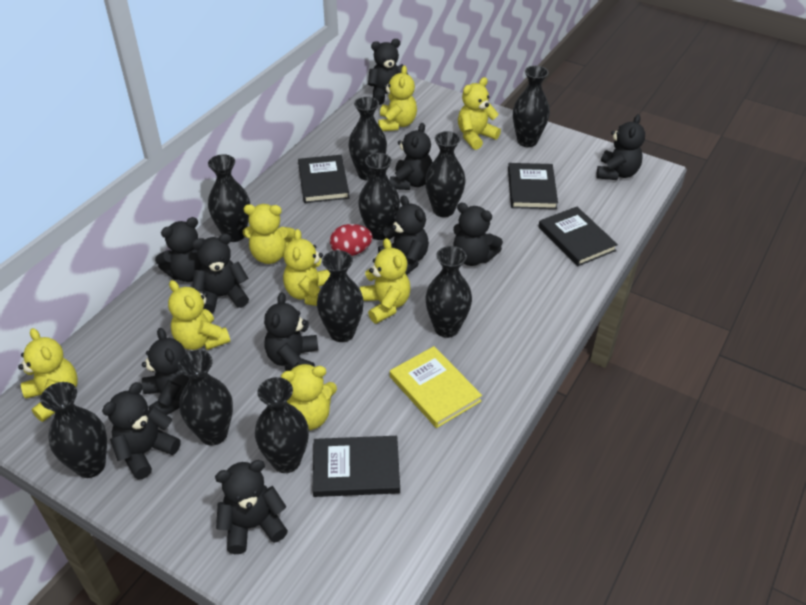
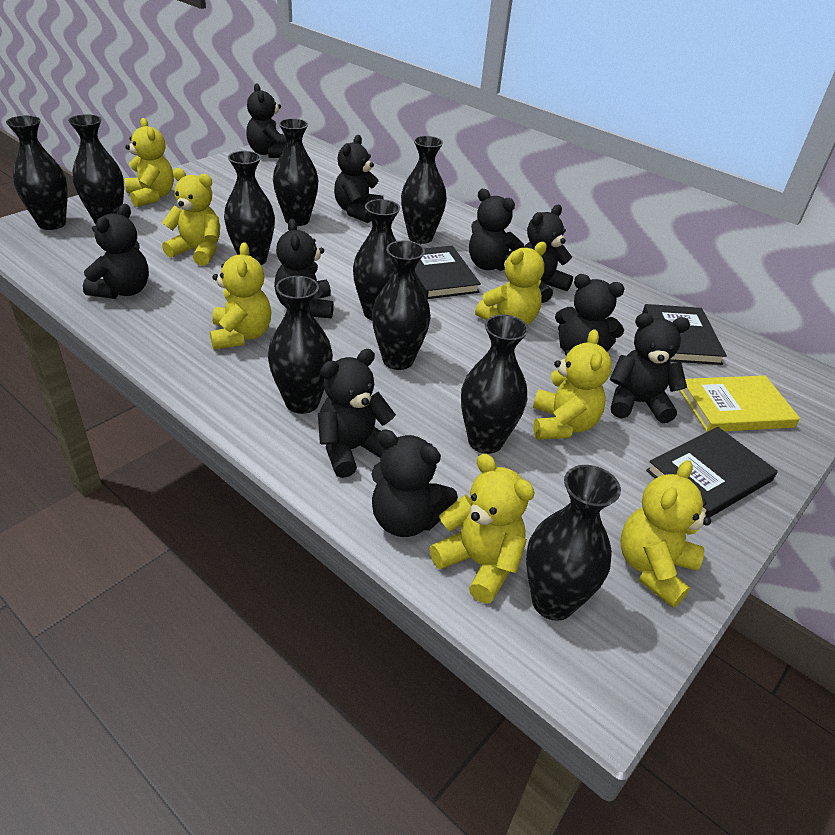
black book: [298,155,349,203] [313,436,400,497] [508,163,558,209] [538,207,618,266] = 4 -> [415,246,481,299] [642,304,727,365] [646,427,778,518] = 3
black teddy bear: [102,382,181,480] [142,328,189,415] [155,217,205,282] [192,234,249,313] [215,460,288,554] [264,292,318,371] [368,39,408,105] [378,195,429,275] [390,123,432,190] [453,202,503,266] [596,114,645,180] = 11 -> [83,204,149,299] [246,83,286,158] [274,219,334,318] [318,349,396,478] [334,135,384,223] [371,429,458,537] [469,189,524,271] [523,205,573,303] [555,274,625,352] [610,313,690,423] = 10
red egg: [330,224,372,256] = 1 -> none = 0
yellow teddy bear: [18,328,78,422] [168,280,230,350] [243,204,295,264] [281,363,337,430] [283,229,330,306] [360,238,410,324] [378,65,417,131] [458,77,501,150] = 8 -> [125,118,174,207] [162,168,220,266] [210,242,271,350] [429,454,535,603] [475,242,547,325] [533,329,612,440] [620,460,711,607] = 7

